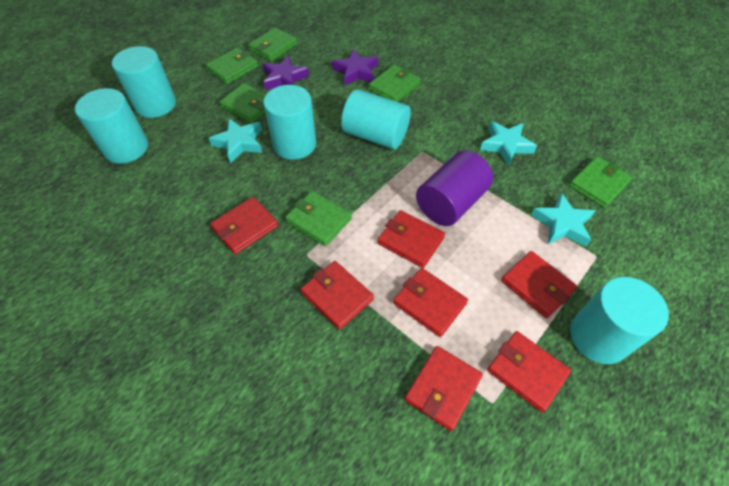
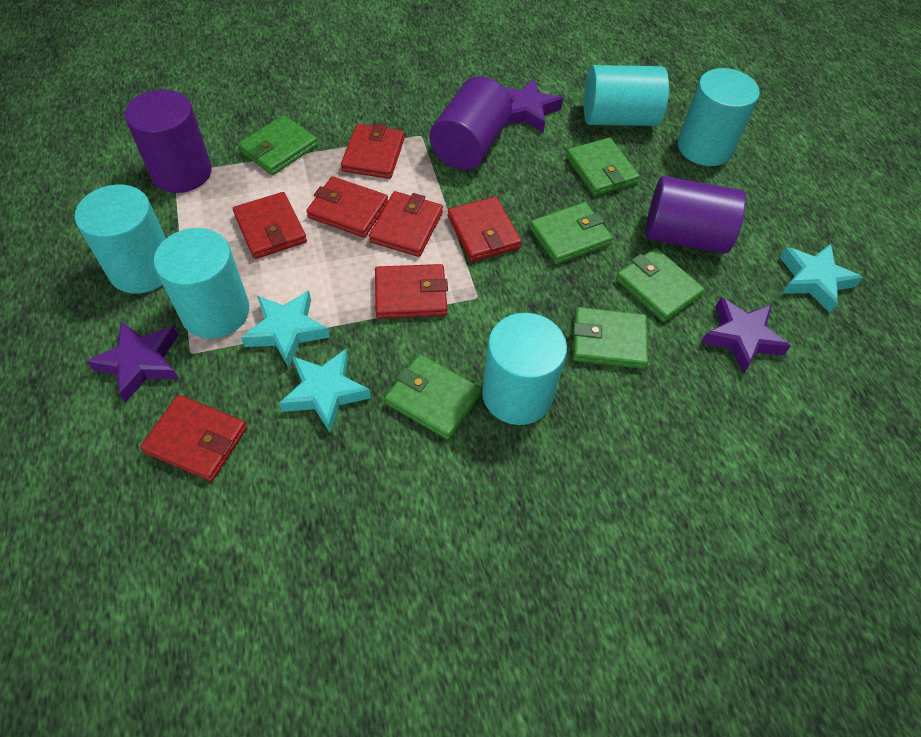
purple cylinder: [416,150,493,226] = 1 -> [125,89,212,193] [430,76,512,170] [646,176,746,254] = 3
purple star: [262,56,309,90] [332,50,378,85] = 2 -> [86,321,179,403] [503,78,563,132] [701,297,791,374] = 3

